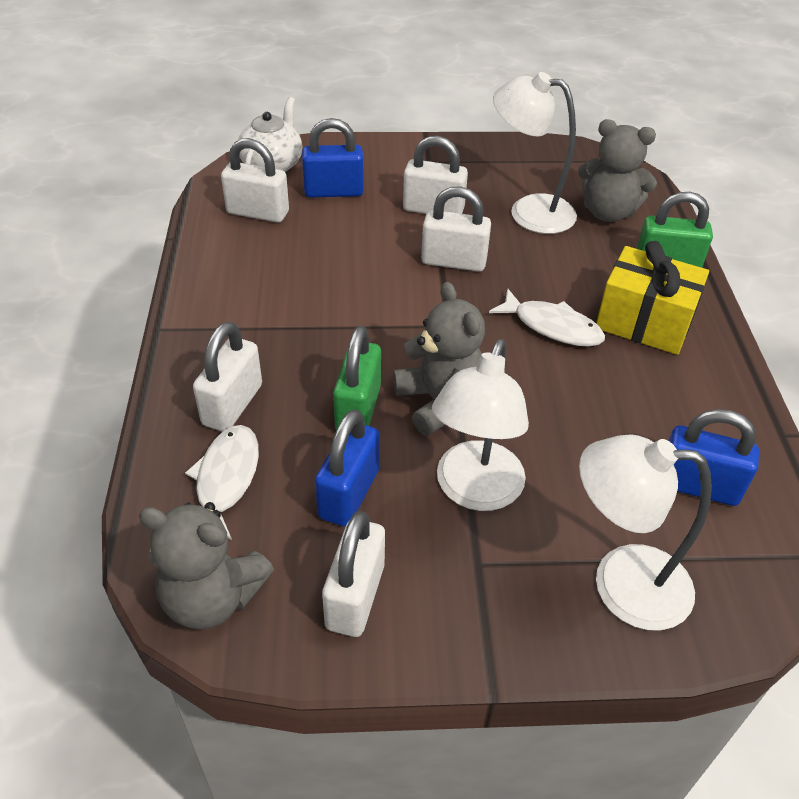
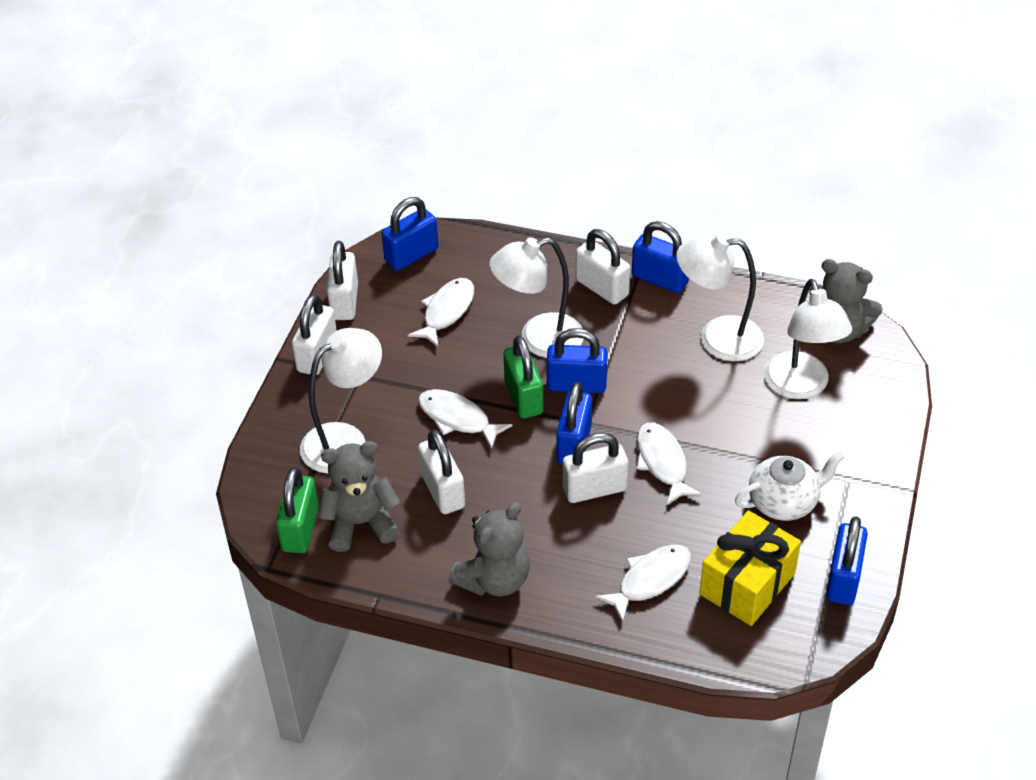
blue padlock: [302,118,364,198] [315,409,380,527] [669,409,759,506] = 3 -> [382,197,438,271] [547,328,608,393] [556,382,592,464] [632,221,689,293] [826,516,868,605] = 5
white fish: [185,425,259,540] [489,288,605,347] = 2 -> [408,278,474,347] [418,389,513,449] [595,545,691,622] [637,423,702,505] = 4
white lamp: [432,339,529,511] [493,72,577,234] [579,434,712,631] = 3 -> [300,328,382,474] [489,237,583,358] [676,234,764,361] [764,279,852,399] = 4

